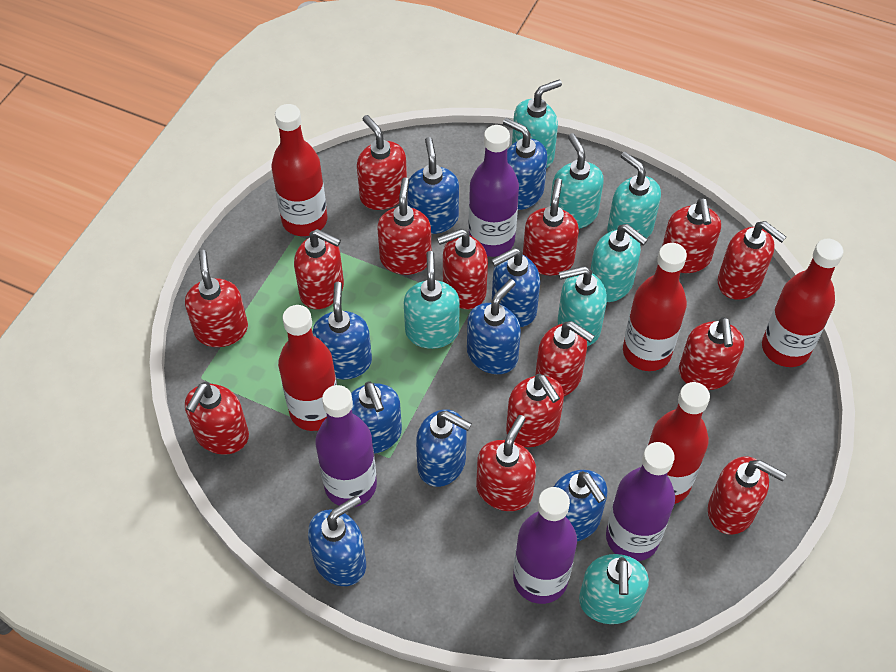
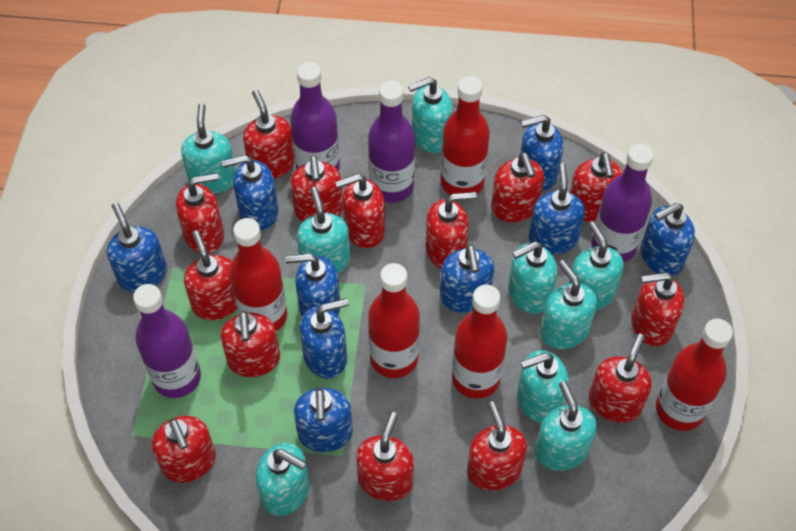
turquoise soap dispenser: [404,251,460,349] [512,80,562,167] [550,133,604,229] [558,266,607,346] [579,554,649,624] [591,224,648,302] [607,152,661,238] = 7 -> [181,103,236,194] [256,442,309,516] [297,187,350,273] [408,77,453,153] [508,241,558,314] [517,350,569,423] [535,381,597,471] [540,260,597,349] [568,221,624,310] = 9

